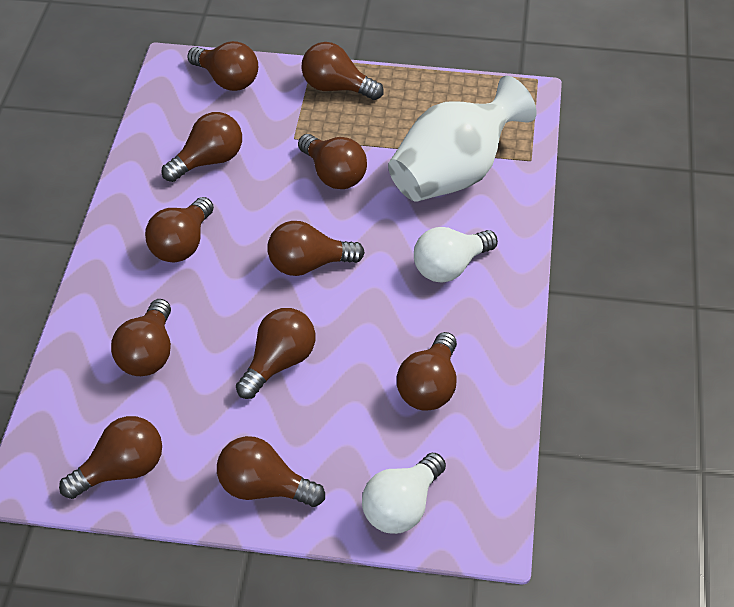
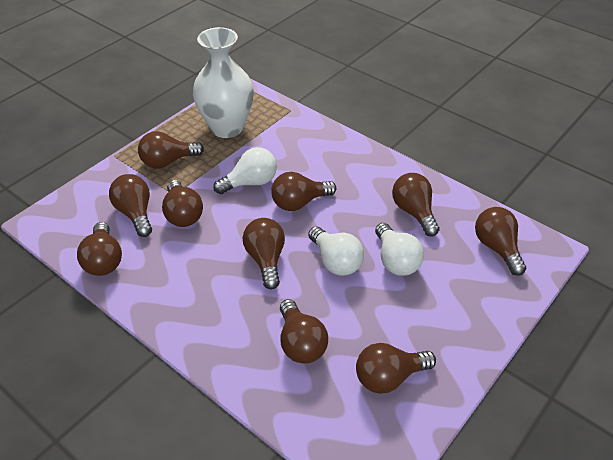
brown light bulb: [59,416,162,499] [111,299,171,376] [145,197,214,262] [162,112,242,182] [187,41,258,91] [217,436,325,507] [236,308,316,399] [267,221,365,276] [298,134,367,189] [301,42,384,100] [397,332,457,410] = 11 -> [77,222,122,276] [109,174,152,237] [138,131,204,168] [162,180,203,227] [243,218,285,289] [271,172,336,211] [280,299,328,364] [356,343,436,394] [392,173,440,237] [475,207,526,276] = 10
white light bulb: [362,453,446,534] [414,227,498,282] = 2 -> [213,147,277,194] [308,226,364,276] [375,223,424,276] = 3

